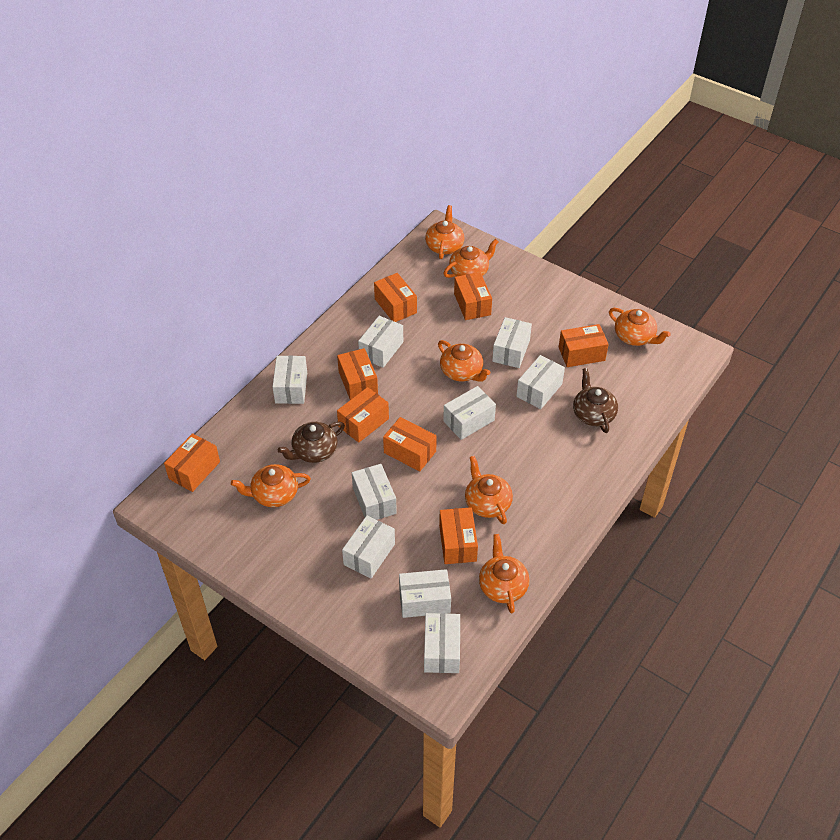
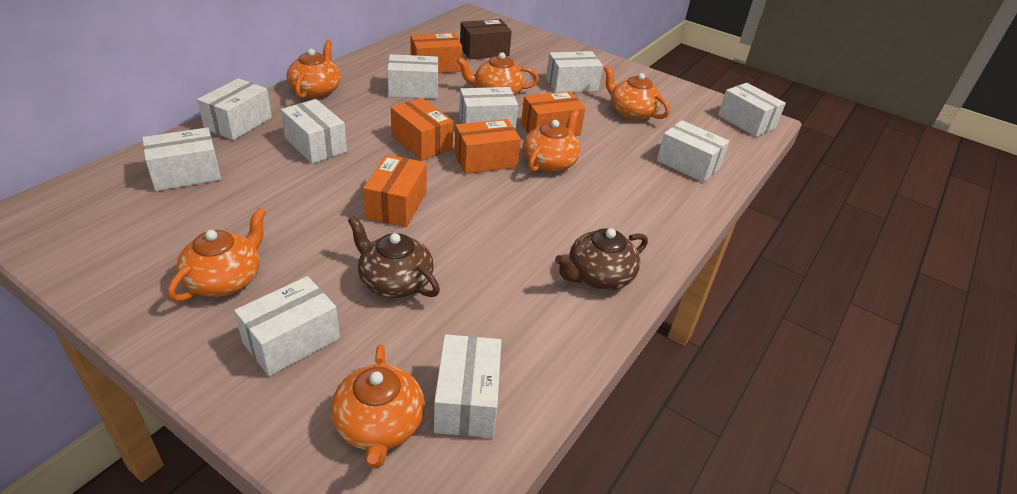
brown box: none = 0 -> [460,19,512,60] = 1
orange box: [164,433,220,492] [337,348,378,400] [337,387,389,443] [374,273,417,322] [383,417,437,472] [439,507,478,564] [454,272,492,320] [559,324,609,367] = 8 -> [363,154,427,227] [391,98,454,161] [410,33,462,73] [454,119,521,174] [521,91,585,136] = 5
orange teapot: [231,464,311,507] [425,205,464,259] [438,340,490,382] [444,239,499,278] [465,456,513,524] [479,534,530,614] [609,308,671,346] = 7 -> [168,208,266,302] [287,40,341,98] [331,345,425,469] [457,52,539,95] [523,110,581,172] [604,65,670,120] = 6
white box: [273,356,307,404] [342,516,395,579] [352,464,397,520] [358,316,403,368] [399,569,451,618] [424,613,460,673] [443,386,496,440] [492,317,532,368] [516,355,565,409] = 9 -> [142,127,221,191] [197,78,272,140] [234,276,340,376] [281,99,347,164] [387,54,438,99] [434,334,501,438] [459,87,518,130] [546,51,603,93] [657,120,729,183] [718,83,786,137] = 10

